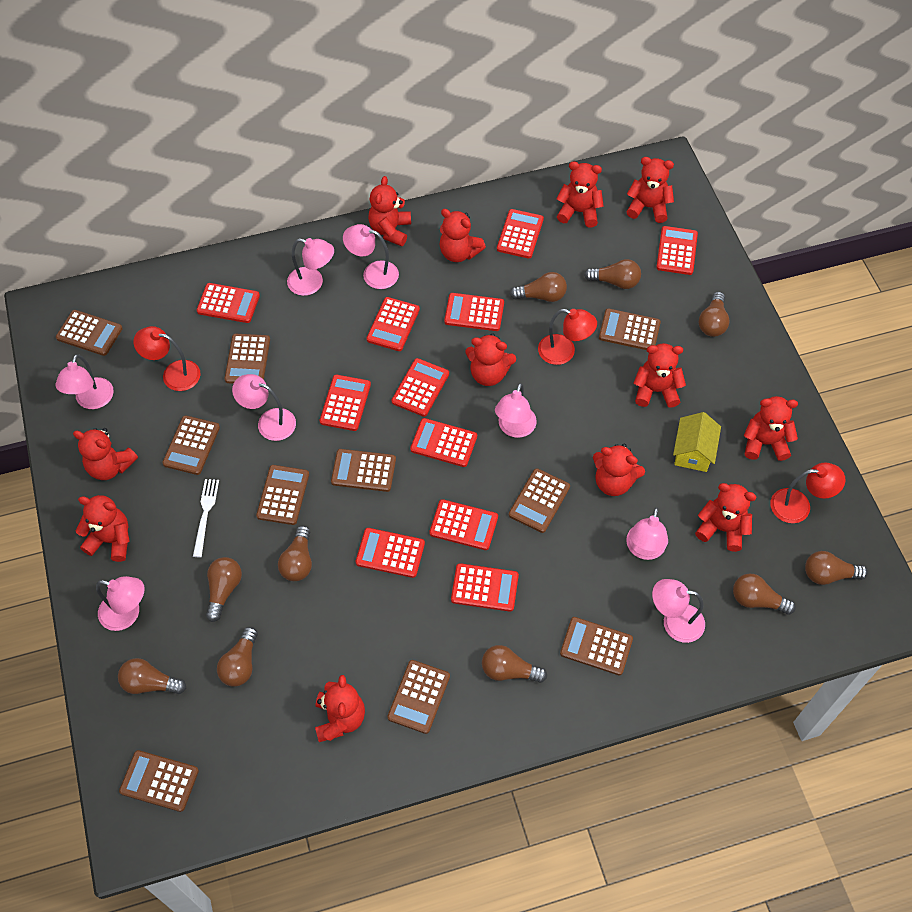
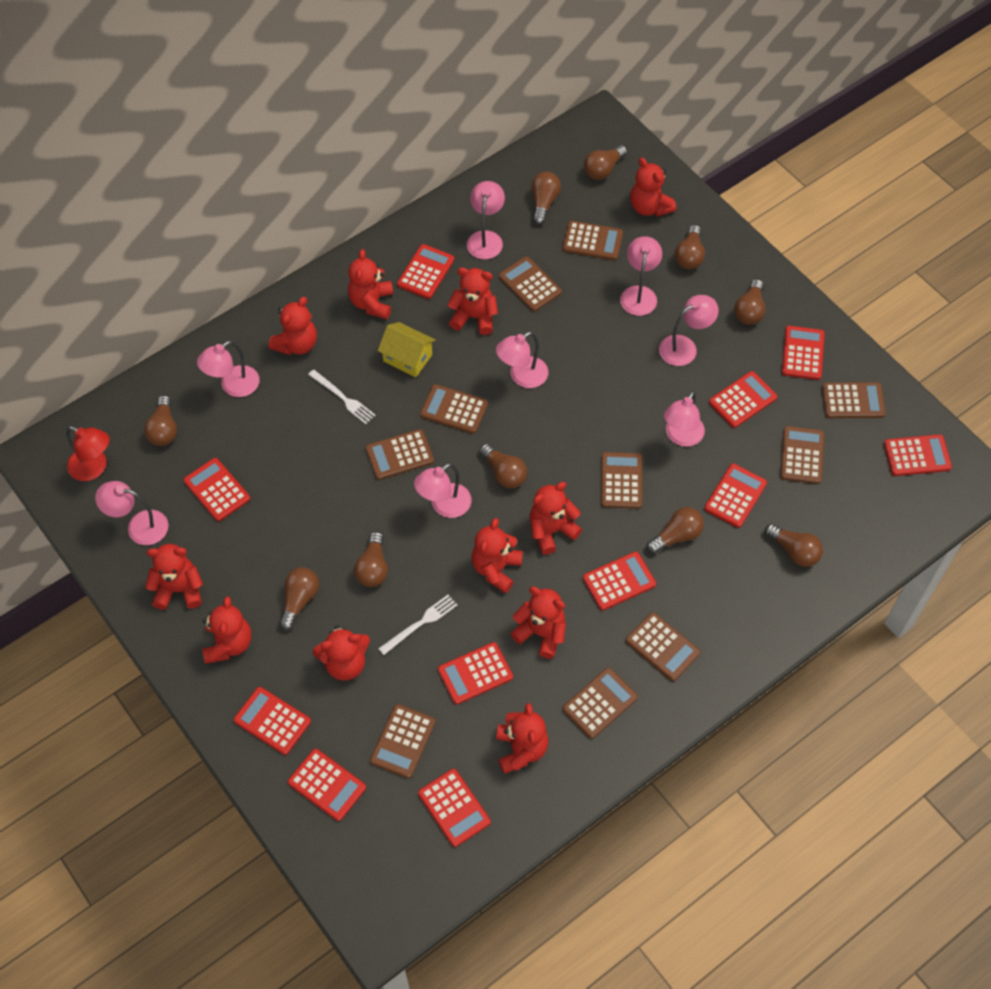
red lamp: [133,326,201,391] [538,309,597,365] [770,462,845,523] = 3 -> [66,426,110,481] = 1
red teddy bear: [73,428,138,480] [76,495,130,562] [315,675,365,742] [368,176,411,246] [440,209,486,262] [465,333,516,386] [557,161,604,228] [593,444,645,496] [627,157,674,223] [634,343,686,408] [695,483,756,552] [744,396,798,461] = 12 -> [145,544,203,610] [202,596,251,664] [268,297,317,355] [312,625,370,681] [348,249,393,319] [447,268,498,335] [472,518,523,593] [496,703,548,774] [510,586,566,659] [530,482,582,555] [630,158,676,217] = 11
white fork: [193,479,219,557] = 1 -> [308,369,376,424] [378,595,457,655] = 2

